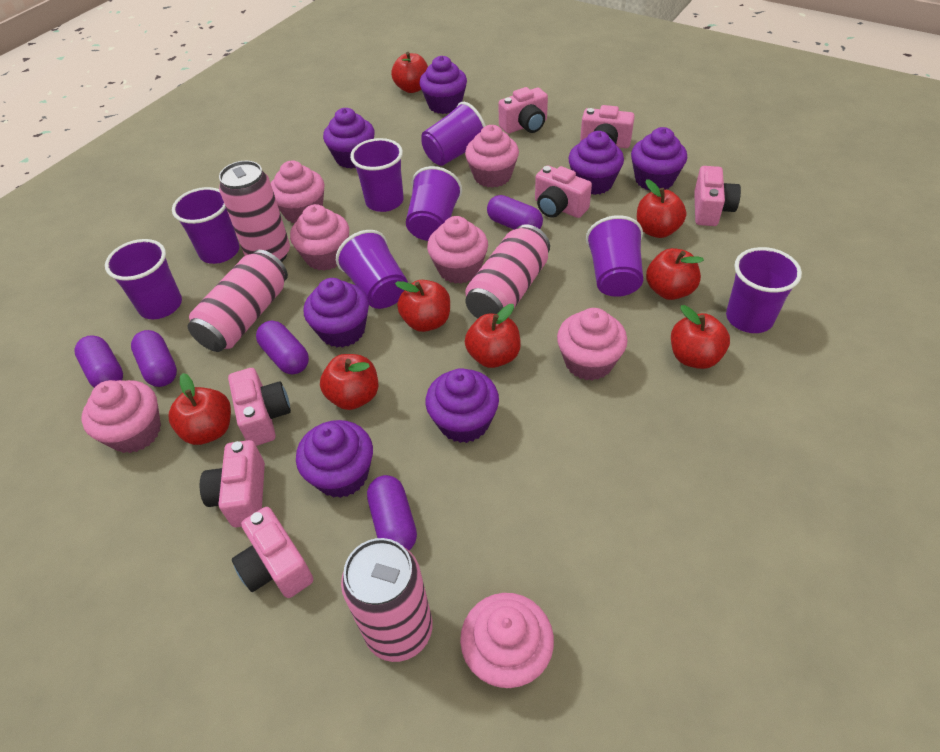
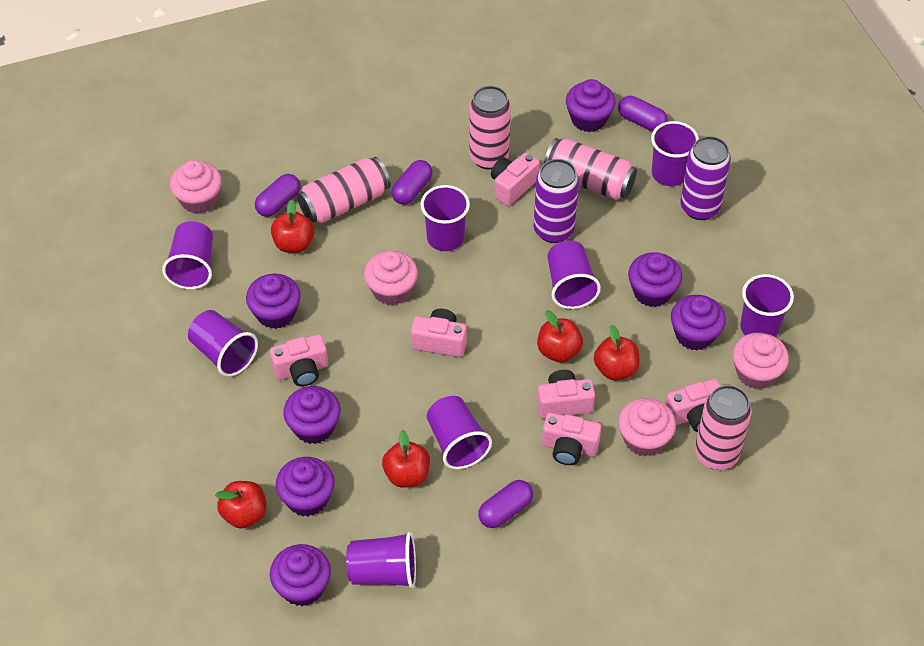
pink camera: [200,440,265,527] [228,368,291,446] [232,507,313,598] [498,87,548,134] [535,165,592,218] [580,105,635,148] [694,166,741,226] = 7 -> [270,334,328,387] [411,309,467,357] [491,152,540,206] [537,370,595,419] [542,413,601,465] [665,379,720,432] = 6
pink cupcake: [82,380,161,453] [271,160,325,223] [290,204,349,270] [427,216,488,284] [460,593,554,688] [465,125,519,188] [557,308,628,381] = 7 -> [170,160,222,214] [364,251,418,305] [618,398,676,457] [733,332,789,389] = 4
purple can: none = 0 -> [534,159,579,243] [681,136,731,220] = 2
purple capsule: [74,335,123,388] [131,330,177,387] [256,320,309,374] [367,475,417,550] [487,195,543,230] = 5 -> [255,174,301,217] [391,160,433,205] [478,480,533,528] [618,96,668,131] = 4
red apple: [169,373,231,445] [320,354,378,410] [391,52,428,93] [395,280,450,332] [465,304,521,368] [637,179,686,238] [646,248,704,300] [671,305,730,369] = 8 -> [216,481,267,529] [271,199,315,253] [382,430,430,487] [537,310,583,362] [594,325,640,380] = 5

